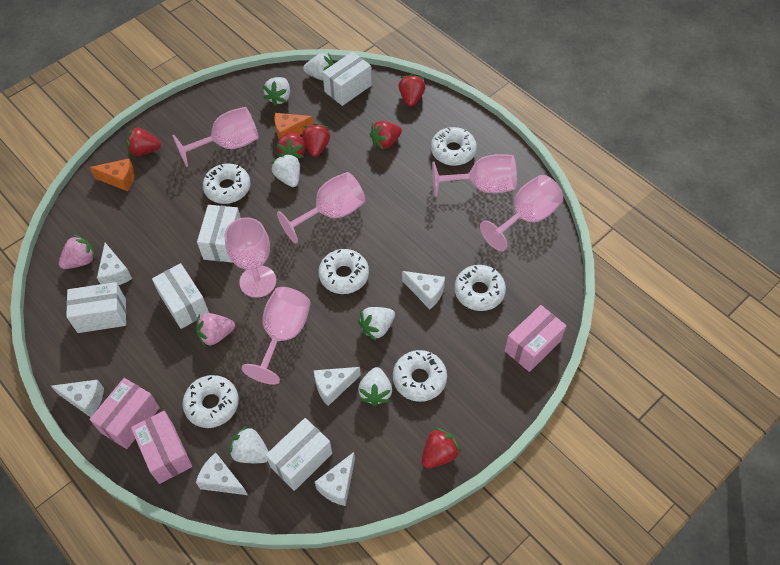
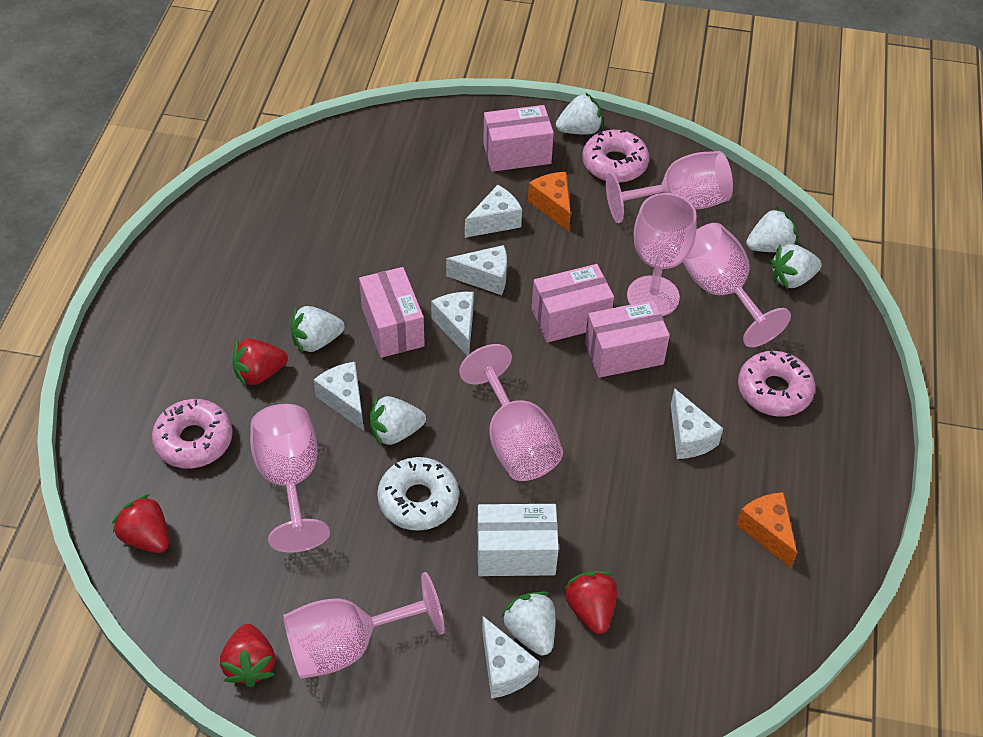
pink box: [89,378,160,449] [131,411,192,484] [504,305,567,372] = 3 -> [359,267,425,358] [483,105,554,172] [532,264,614,343] [585,300,670,378] = 4
pink donut: none = 0 -> [152,399,233,468] [582,130,649,183] [738,351,815,417] = 3
pink strawberry: [59,234,96,269] [196,313,235,347] = 2 -> none = 0
red strawberry: [126,127,161,156] [277,132,305,159] [302,123,330,157] [369,121,402,150] [398,74,426,107] [422,428,461,468] = 6 -> [112,494,169,553] [220,624,275,687] [232,338,288,387] [564,571,617,634] = 4
white box: [66,282,126,333] [152,263,209,329] [197,205,241,263] [266,418,332,491] [322,52,372,106] = 5 -> [477,504,559,576] = 1
white donut: [183,375,239,428] [203,163,250,204] [318,249,369,294] [393,350,447,402] [431,127,477,166] [454,265,506,311] = 6 -> [377,457,459,531] = 1

